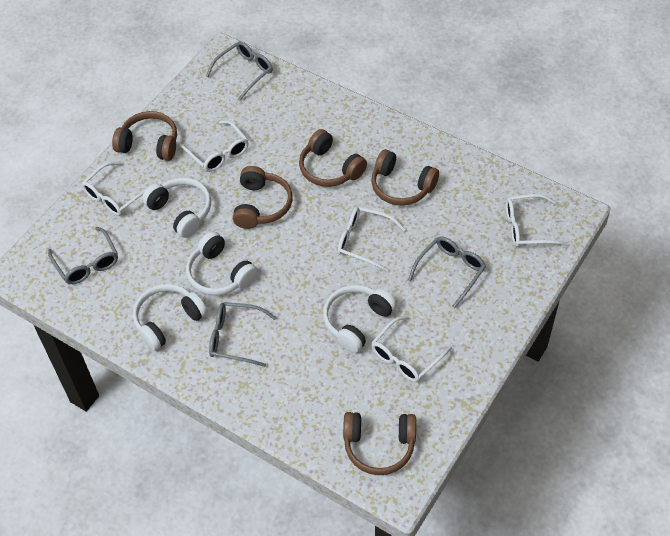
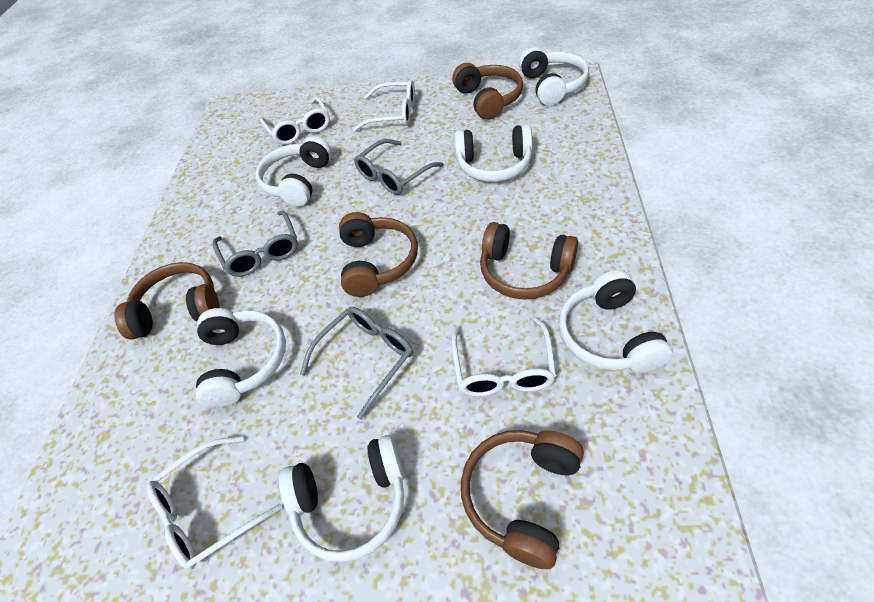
grey glasses: [48,227,118,284] [206,41,273,100] [209,302,277,367] [408,237,486,308] = 4 -> [213,210,298,277] [300,307,413,419] [354,139,444,195] = 3
white glasses: [82,162,146,216] [179,120,248,172] [338,207,406,272] [371,315,452,382] [506,194,568,247] = 5 -> [147,436,283,570] [260,97,330,145] [353,80,415,131] [451,317,556,397] = 4
white headphones: [133,284,207,351] [142,178,211,238] [186,231,258,296] [323,285,397,353] = 4 -> [196,308,286,408] [256,136,332,206] [279,435,404,562] [454,125,533,182] [519,47,589,106] [558,270,673,373] = 6

